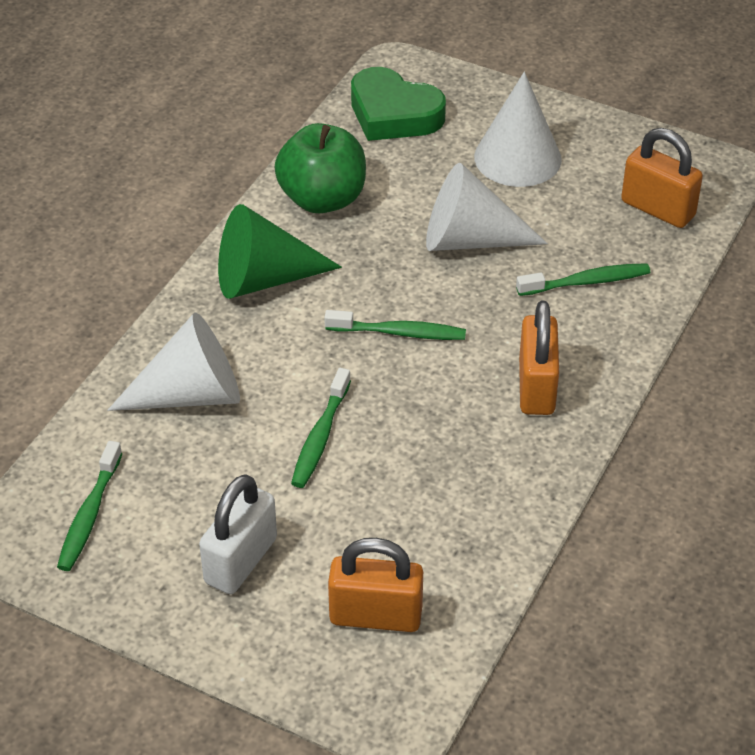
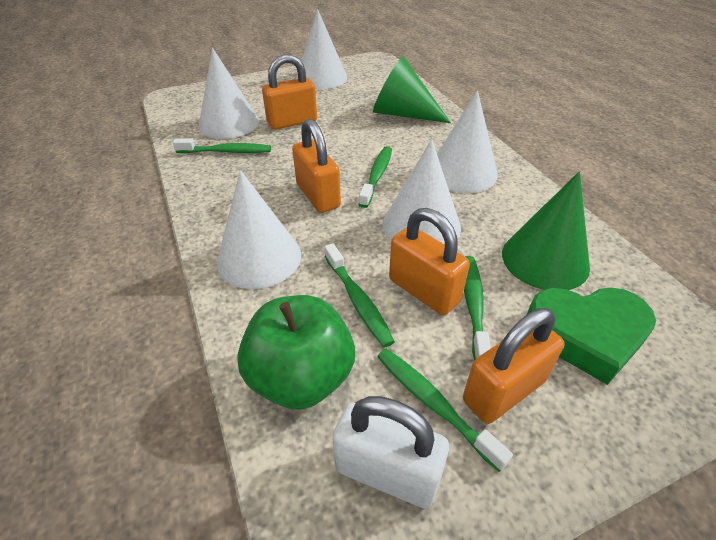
green cone: [218,204,342,299] = 1 -> [373,56,451,123] [502,171,590,290] = 2
green toothbrush: [57,441,122,571] [291,368,351,488] [324,310,466,340] [516,263,650,296] = 4 -> [173,138,271,153] [325,243,395,348] [358,146,392,208] [377,349,513,472] [464,256,491,361] = 5
orange padlock: [328,538,423,632] [519,301,559,415] [621,128,703,228] = 3 -> [262,54,317,130] [292,119,341,213] [389,208,470,315] [463,308,565,424] = 4
white cone: [107,312,240,411] [426,163,548,251] [474,72,562,187] = 3 -> [199,48,259,139] [217,170,301,289] [296,9,347,90] [382,139,461,245] [437,90,498,193] = 5

